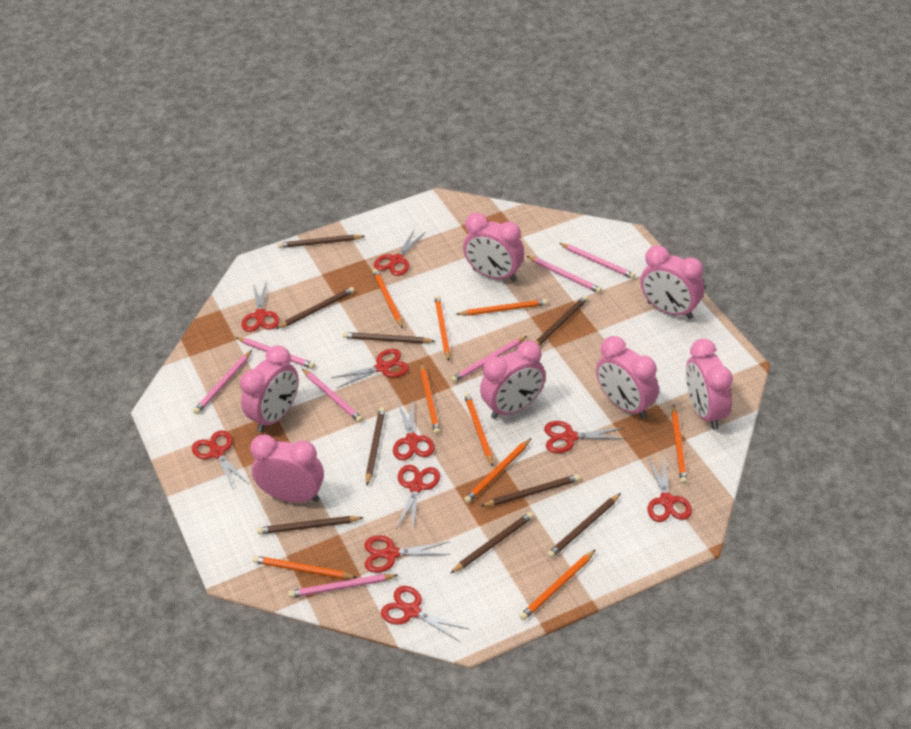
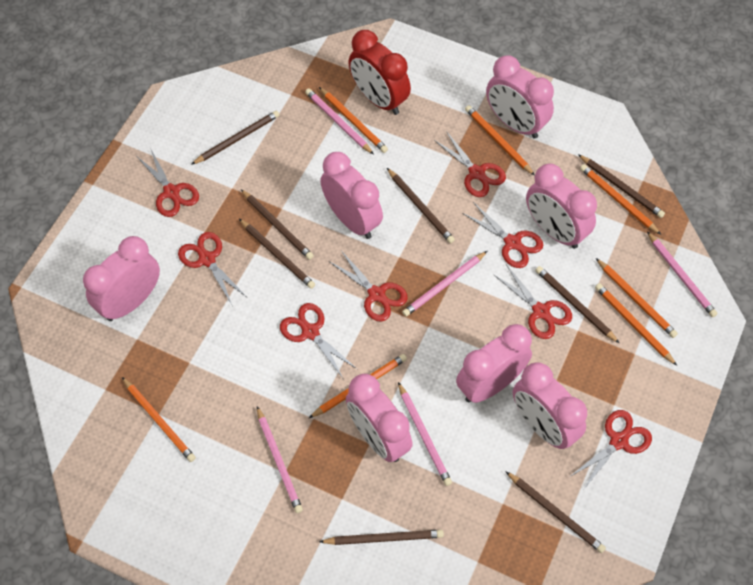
brown pencil: [257,516,364,534] [276,287,355,329] [278,235,365,248] [343,332,435,343] [366,407,385,485] [450,512,534,574] [481,474,580,506] [535,295,588,346] [547,493,621,558] = 9 -> [191,111,280,165] [239,219,315,289] [241,189,314,260] [319,530,444,545] [387,168,455,243] [505,471,606,553] [535,266,619,343] [578,154,665,218] = 8
orange pencil: [253,556,357,579] [373,269,403,328] [420,362,440,435] [434,295,450,361] [456,299,548,316] [464,393,493,467] [464,438,531,503] [520,550,596,620] [672,404,687,484] = 9 -> [122,377,196,462] [309,354,407,418] [319,87,388,153] [465,105,535,176] [580,164,661,235] [595,283,677,366] [596,258,678,338] = 7
pink pencil: [193,350,252,414] [235,337,315,369] [288,574,398,598] [302,369,363,423] [451,336,527,383] [527,256,602,293] [559,243,636,279] = 7 -> [257,406,303,513] [305,88,374,155] [398,382,452,486] [402,251,487,317] [647,231,717,317] = 5
red clock: none = 0 -> [348,30,411,115] = 1
red scissors: [192,430,248,490] [241,280,279,332] [331,349,409,389] [364,535,450,573] [374,230,426,276] [381,586,468,642] [393,399,435,461] [396,465,440,532] [544,421,626,453] [647,457,692,522] = 10 -> [137,148,199,217] [178,232,246,305] [280,303,357,378] [329,252,408,322] [434,131,506,197] [462,202,543,268] [493,264,572,339] [571,410,652,490] = 8

